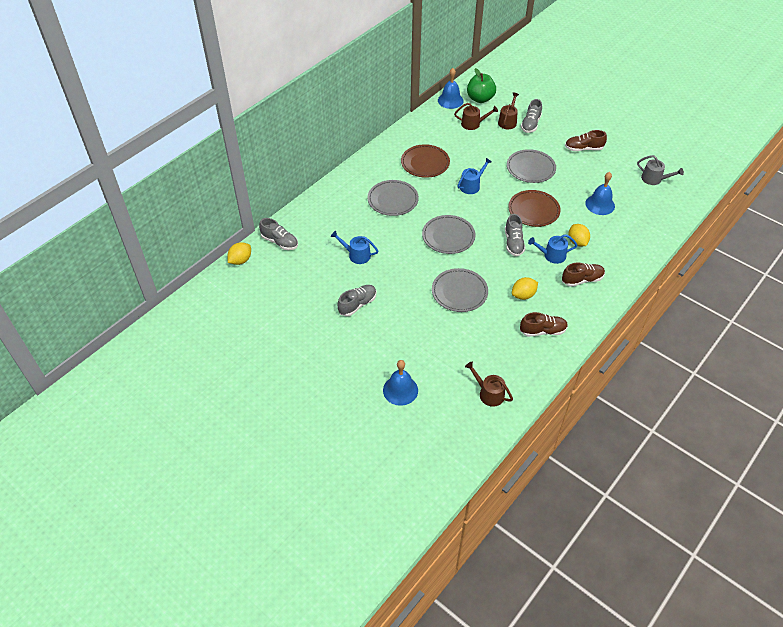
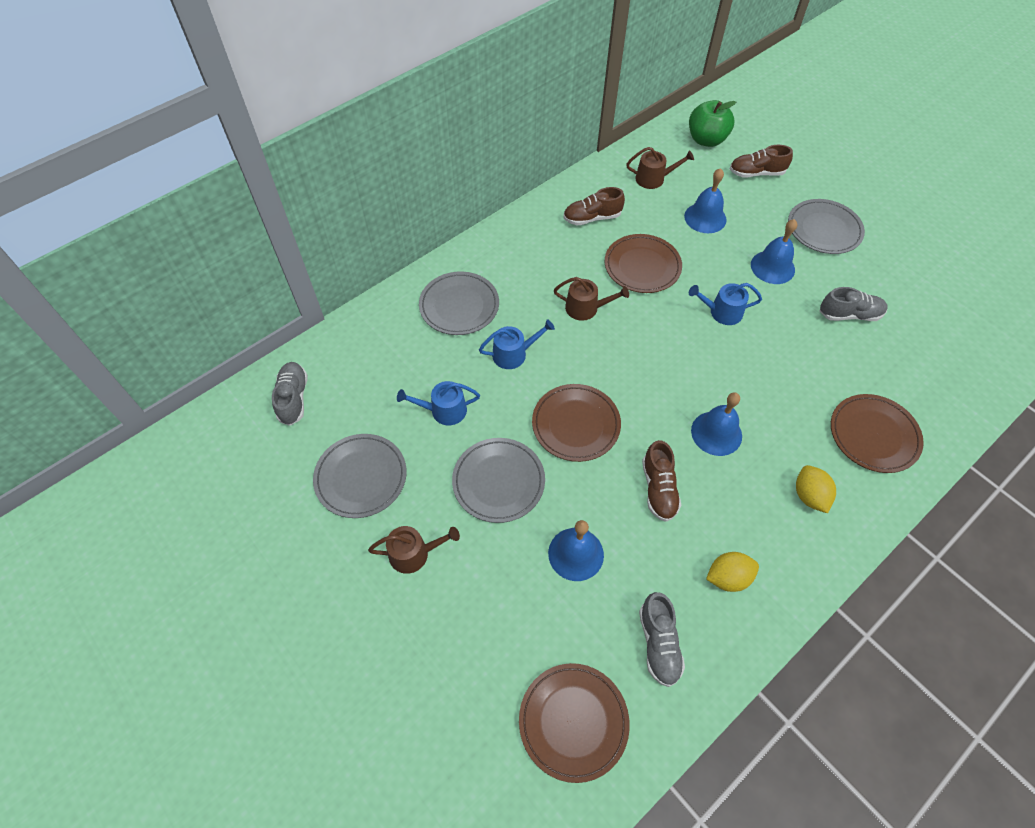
blue bell: [383,360,418,406] [438,68,464,109] [585,172,615,215] = 3 -> [548,520,604,581] [684,168,727,233] [691,392,742,456] [751,219,797,284] = 4
brown plate: [401,144,450,178] [508,190,561,227] = 2 -> [519,663,630,783] [532,384,621,462] [605,234,682,293] [831,394,924,473] = 4
grey shoe: [259,218,298,250] [337,285,376,316] [505,214,525,256] [521,99,542,133] = 4 -> [272,362,308,426] [639,592,685,687] [819,287,888,321] = 3
grey watering can: [637,155,684,185] = 1 -> none = 0
yellow lemon: [228,242,251,265] [512,277,538,300] [568,224,590,247] = 3 -> [706,552,759,592] [796,465,836,513] = 2

